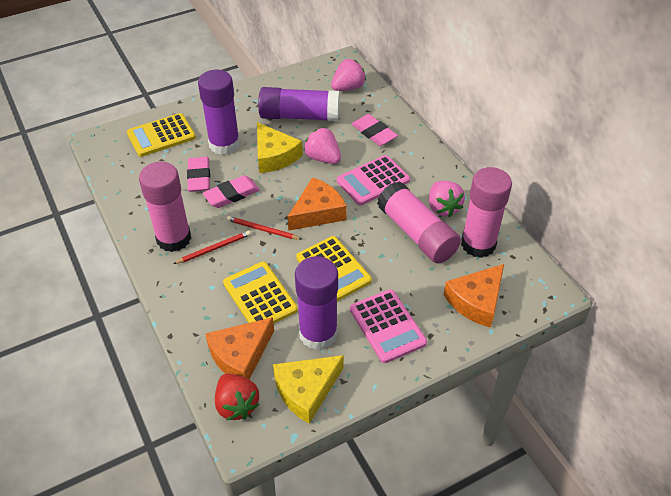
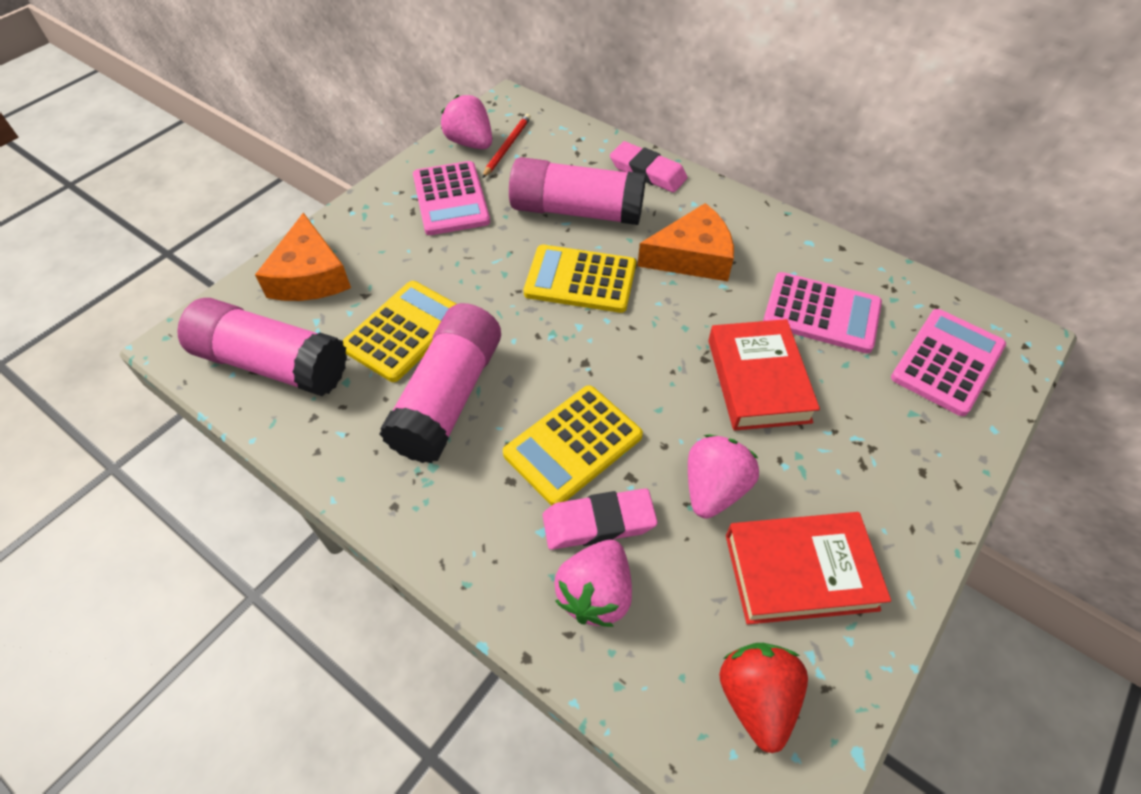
orange cheese: [205,317,274,380] [287,177,347,231] [444,264,504,328] = 3 -> [255,213,351,301] [637,203,734,281] = 2
pink calculator: [337,155,410,205] [350,289,427,363] = 2 -> [413,161,490,235] [763,272,882,353] [891,309,1006,416] = 3
pink eraser: [187,157,210,192] [203,175,260,208] [352,114,398,146] = 3 -> [542,488,658,550] [610,141,688,193] = 2
purple glue stick: [198,70,240,155] [258,87,340,121] [295,256,338,350] = 3 -> none = 0
red book: none = 0 -> [708,319,820,431] [726,512,891,625] = 2
red pencil: [173,231,251,264] [227,216,301,240] = 2 -> [482,114,531,178] = 1
yellow cheese: [257,122,303,173] [273,355,344,424] = 2 -> none = 0

